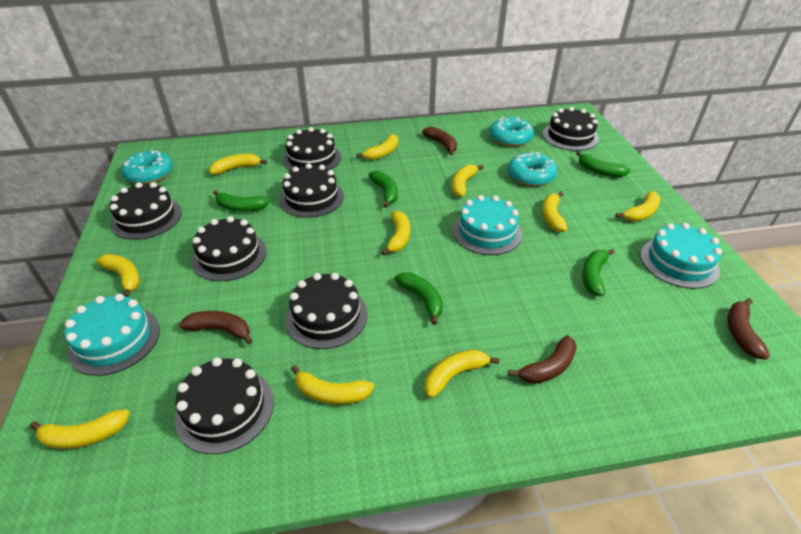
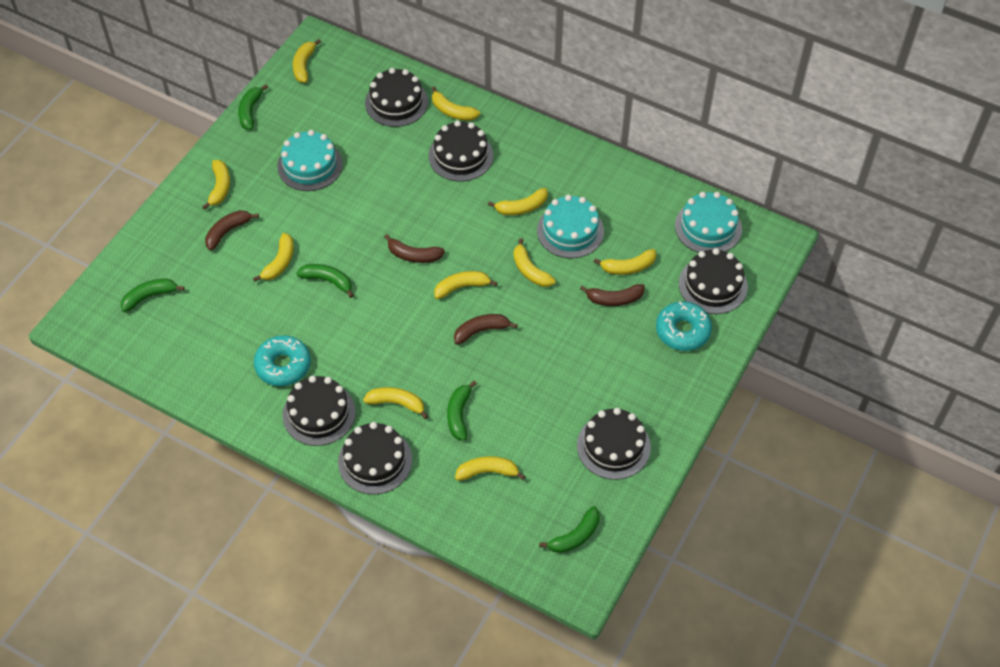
black cake: [110,182,182,240] [174,357,274,454] [191,216,266,281] [279,163,344,218] [283,127,341,171] [285,273,368,349] [543,107,599,151] = 7 -> [283,376,356,446] [338,422,412,494] [365,68,428,127] [429,120,493,182] [577,408,651,480] [679,248,748,314] = 6
turquoise donut: [121,150,173,184] [490,117,534,147] [508,152,557,186] = 3 -> [254,335,311,386] [656,301,712,351] = 2

